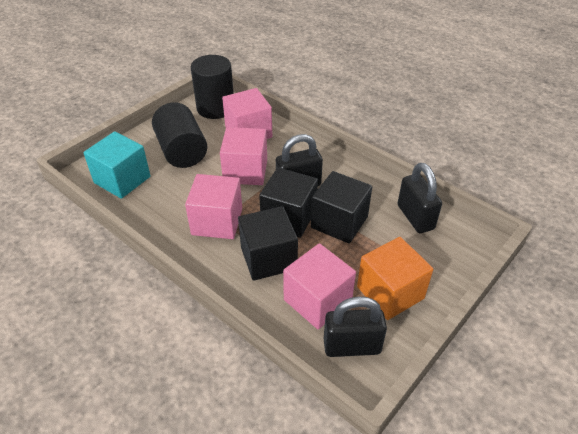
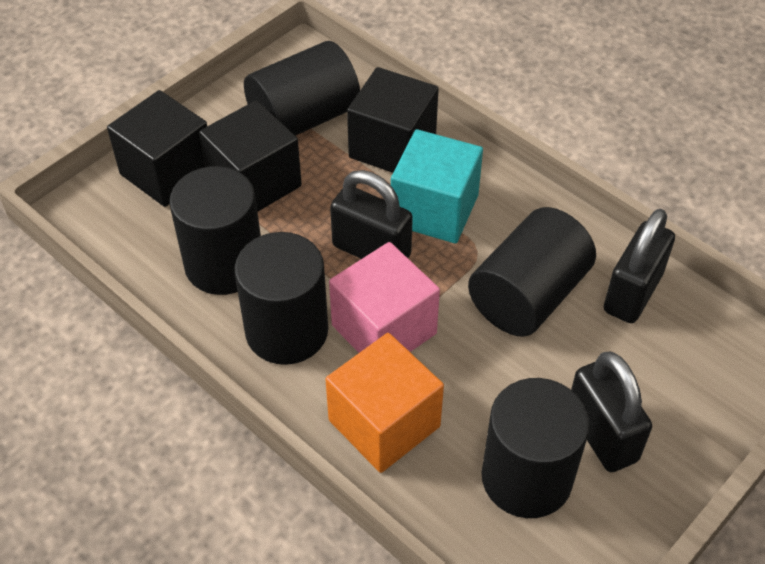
black cylinder: [152,102,207,168] [191,55,234,119] = 2 -> [169,166,261,295] [234,232,328,365] [244,41,360,136] [468,207,596,337] [482,378,590,518] = 5
pink cube: [185,174,242,239] [220,127,267,185] [222,88,272,139] [283,243,356,329] = 4 -> [329,242,440,353] = 1

